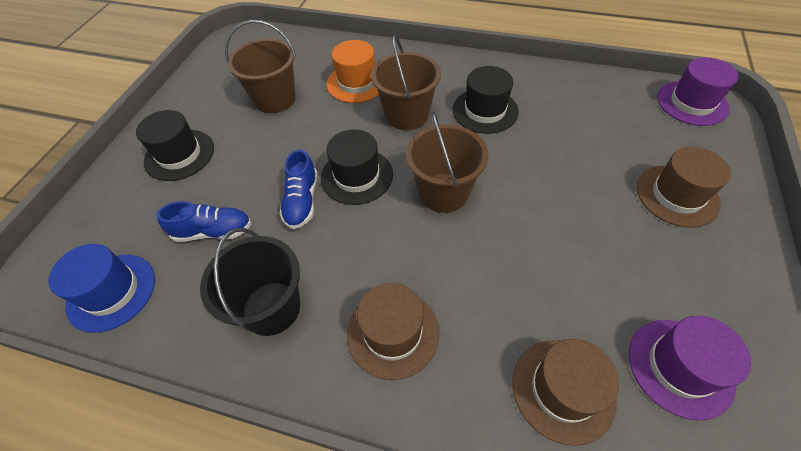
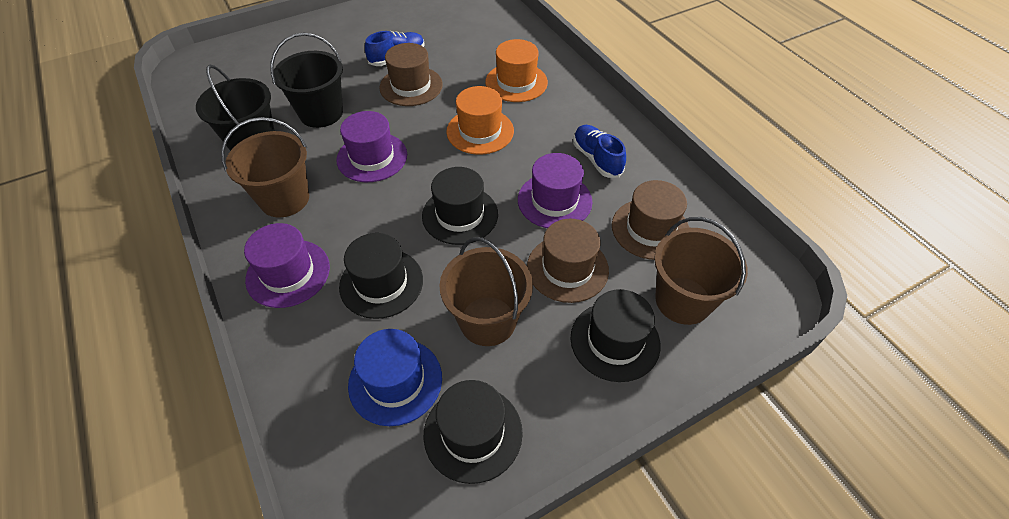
black bucket: [200,228,300,336] = 1 -> [196,65,274,151] [270,33,343,128] = 2
black hat: [136,110,214,181] [321,129,393,205] [452,66,519,134] = 3 -> [339,233,423,319] [422,167,498,245] [424,380,523,484] [571,289,661,382] = 4
orange hat: [327,40,379,103] = 1 -> [446,86,514,155] [485,39,548,102] = 2
purple hat: [629,316,751,420] [657,57,739,126] = 2 -> [244,223,330,308] [336,111,407,182] [518,153,592,228] = 3

